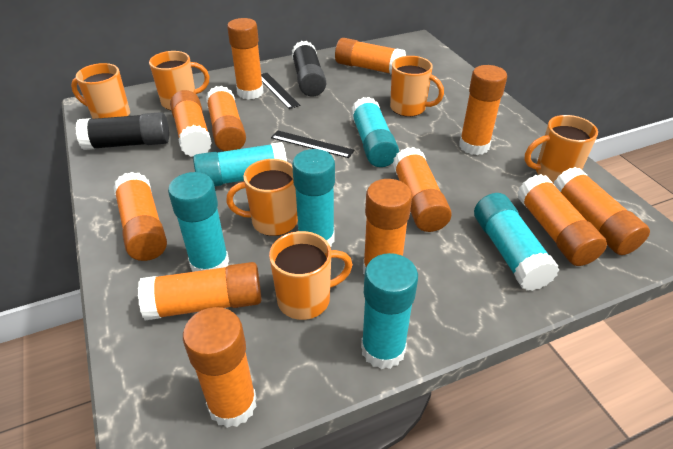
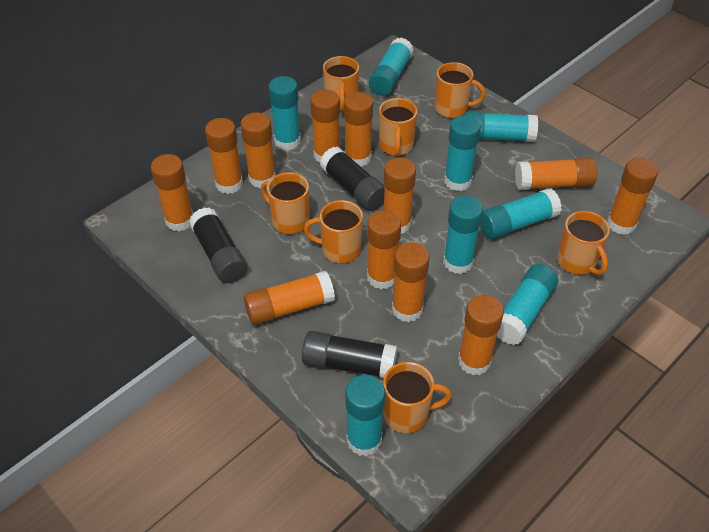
black glue stick: [75,112,169,150] [292,41,326,97] = 2 -> [189,207,247,283] [302,331,397,378] [320,147,385,211] = 3
black ruler: [261,73,300,109] [271,130,354,158] = 2 -> none = 0
orange mug: [71,63,130,119] [149,51,209,110] [226,159,298,236] [269,231,353,320] [390,56,444,117] [525,115,598,184] = 6 -> [261,172,310,234] [304,200,363,263] [323,56,359,112] [379,98,417,156] [383,362,452,433] [435,62,486,118] [557,211,610,275] = 7
turquoise glue stick: [168,172,229,272] [193,142,287,186] [292,149,335,247] [351,97,399,167] [361,253,418,369] [474,193,559,291] = 6 -> [269,76,301,151] [345,375,385,456] [369,37,414,96] [443,196,483,274] [444,115,481,191] [464,112,538,142] [480,188,562,239] [497,264,558,345] = 8

